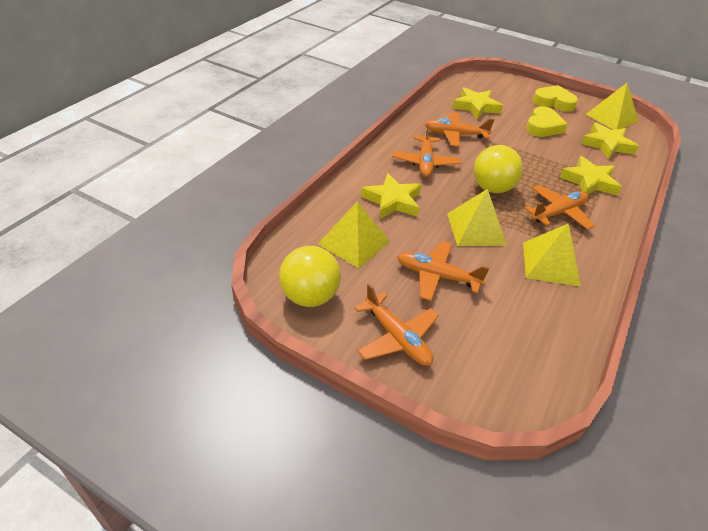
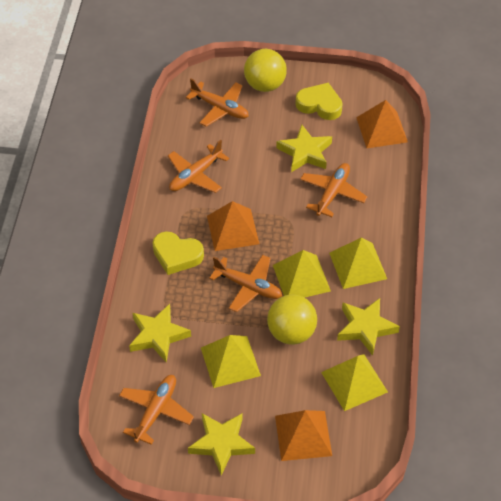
orange pyramid: none = 0 -> [207,201,259,251] [275,410,332,461] [356,100,408,148] = 3

